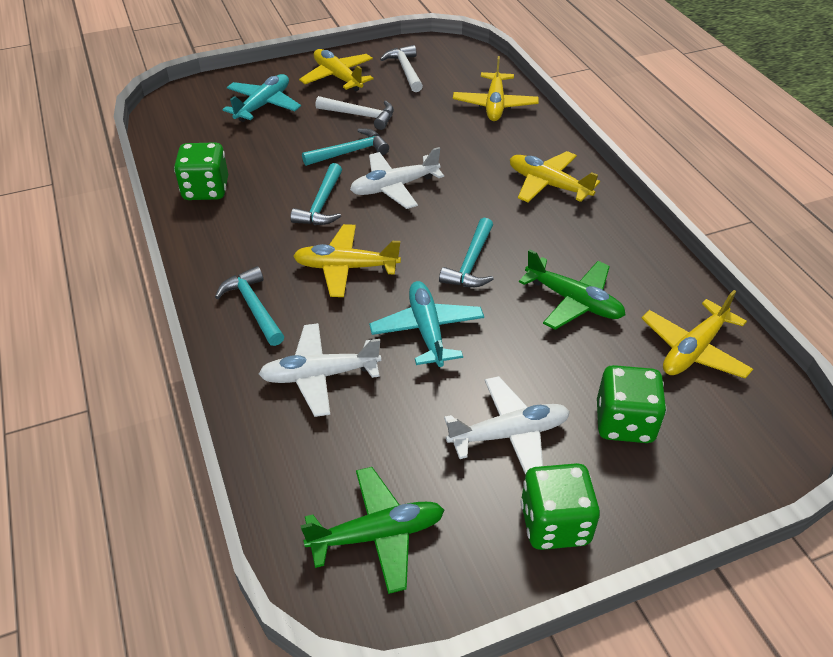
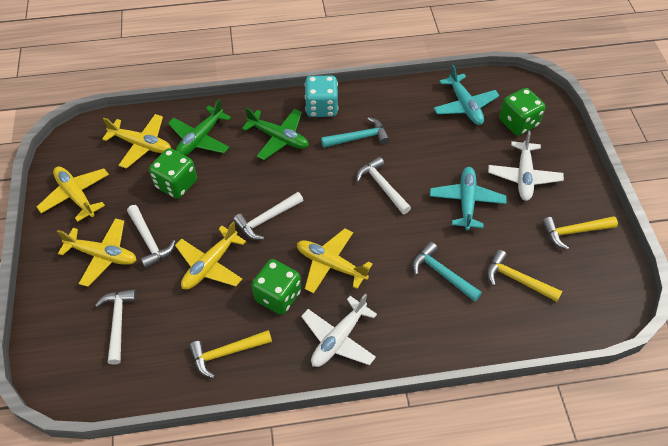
turquoise dice: none = 0 -> [305,76,338,117] = 1
turquoise hammer: [215,266,284,346] [290,163,342,225] [302,128,389,166] [439,218,494,287] = 4 -> [321,117,390,148] [413,242,482,302] = 2
white hammer: [315,96,394,130] [380,45,423,92] = 2 -> [95,289,137,365] [127,205,175,268] [233,192,303,240] [356,157,411,214] = 4
white plane: [259,323,381,417] [350,147,444,209] [444,376,570,475] = 3 -> [301,294,377,367] [488,131,564,201] = 2
yellow hammer: none = 0 -> [189,330,272,378] [487,250,562,302] [542,216,618,250] = 3

